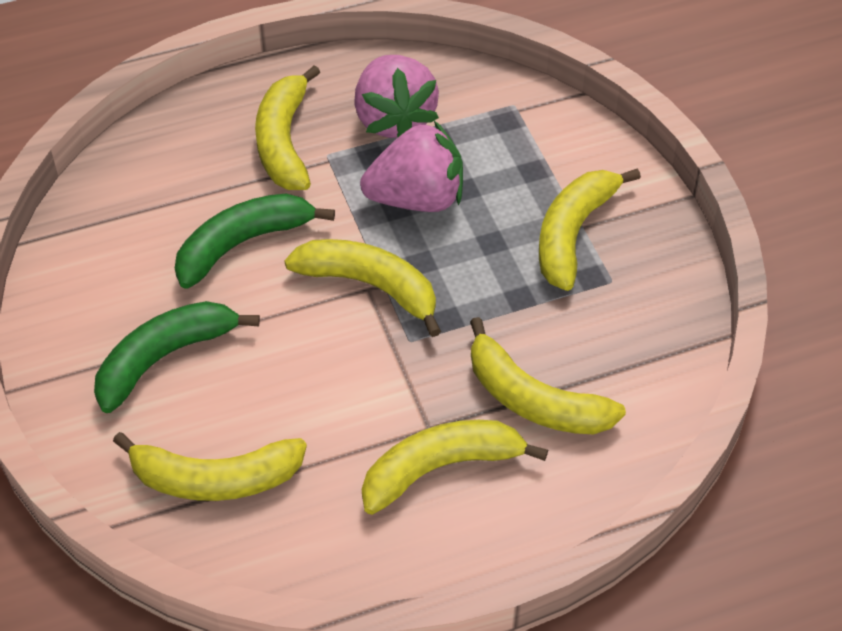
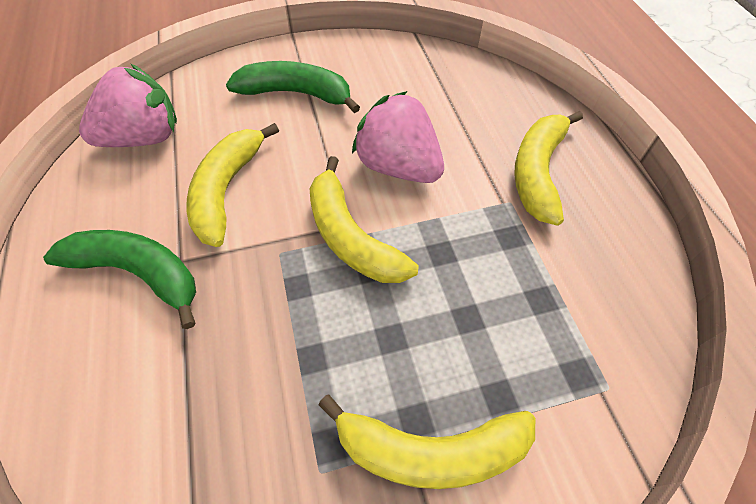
yellow banana: [113,432,307,501] [255,65,320,190] [284,239,441,337] [362,420,548,515] [470,317,626,434] [539,168,641,291] = 6 -> [187,123,279,247] [310,156,419,283] [318,395,535,489] [514,111,583,226] = 4

